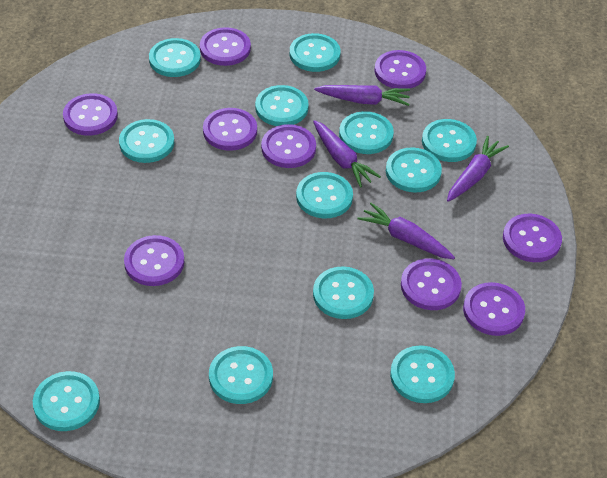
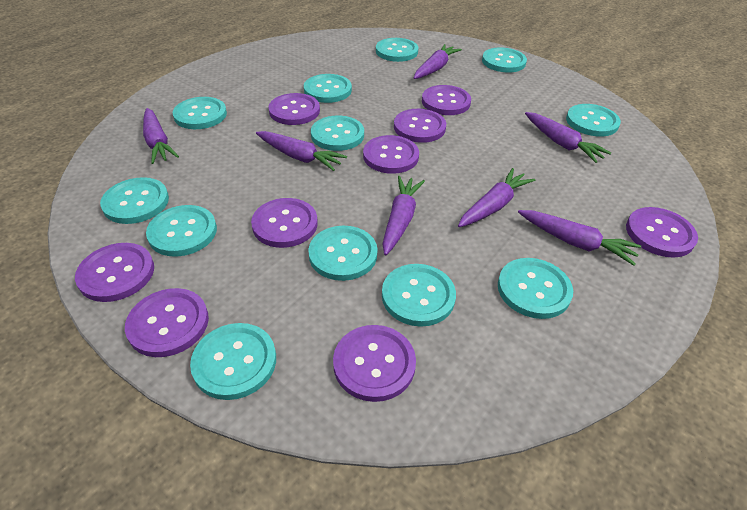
purple carrot: [313,120,381,188] [314,85,410,106] [358,203,455,259] [447,136,509,202] = 4 -> [143,108,179,164] [256,131,347,171] [383,176,425,255] [414,44,462,79] [458,168,535,227] [518,210,641,266] [525,112,611,163] = 7

